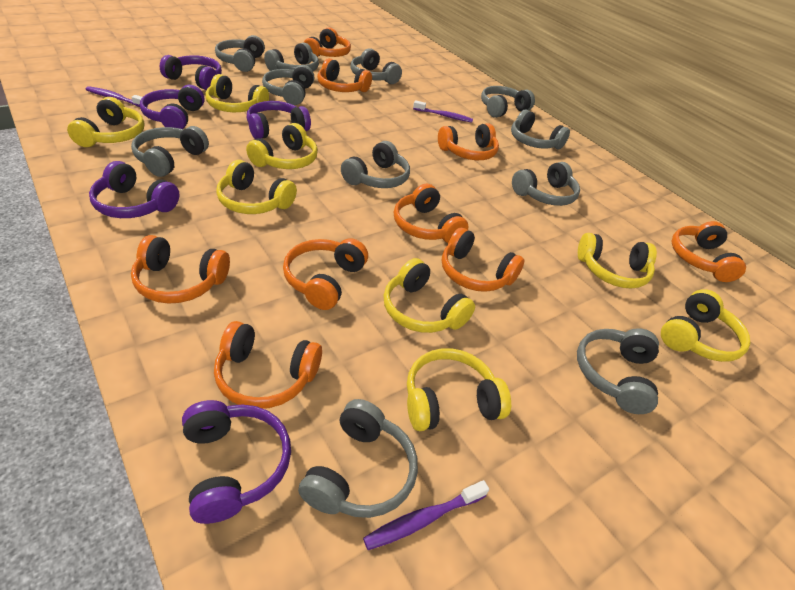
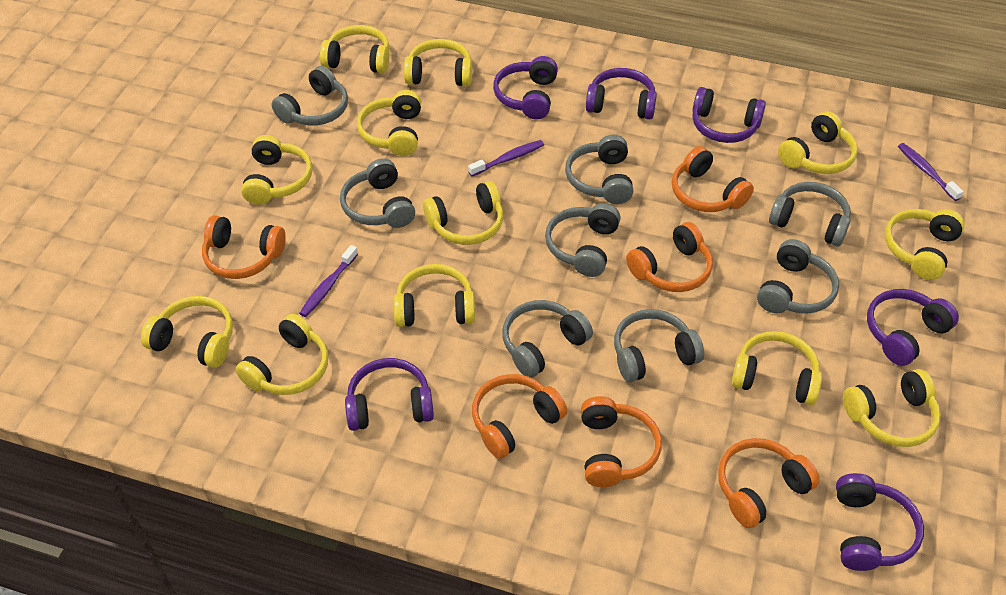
grey headphones: [131,126,209,177] [215,35,265,72] [262,65,314,105] [264,43,319,71] [298,399,418,518] [341,141,410,188] [350,48,402,84] [481,86,535,118] [511,109,570,149] [512,162,580,206] [577,328,659,414] = 11 -> [272,66,348,125] [340,158,415,228] [502,300,593,378] [545,203,621,277] [565,135,633,204] [614,309,704,382] [757,239,839,314] [769,182,851,247] = 8
orange headphones: [131,235,230,304] [214,321,322,409] [283,238,368,310] [303,27,351,57] [317,58,372,92] [394,184,469,243] [438,123,499,160] [442,227,524,292] [672,221,746,282] = 9 -> [202,215,286,279] [472,374,567,459] [581,396,662,487] [626,222,713,292] [672,146,754,212] [718,438,820,528] = 6
purple headphones: [89,161,179,218] [140,85,204,129] [160,55,222,90] [182,400,291,524] [247,101,311,139] = 5 -> [345,358,434,431] [493,56,558,119] [586,68,657,120] [692,87,766,143] [836,473,924,571] [867,289,959,366] = 6
yellow headphones: [67,97,145,147] [205,74,269,112] [216,160,297,214] [246,123,318,169] [384,258,475,333] [407,348,511,431] [578,233,657,288] [661,289,750,362] = 8 -> [141,296,233,368] [235,314,328,395] [241,135,312,205] [320,25,389,73] [357,90,421,156] [394,264,475,327] [404,39,472,86] [423,181,503,245] [732,331,822,405] [778,111,858,174] [843,369,941,447] [885,209,965,280] = 12

